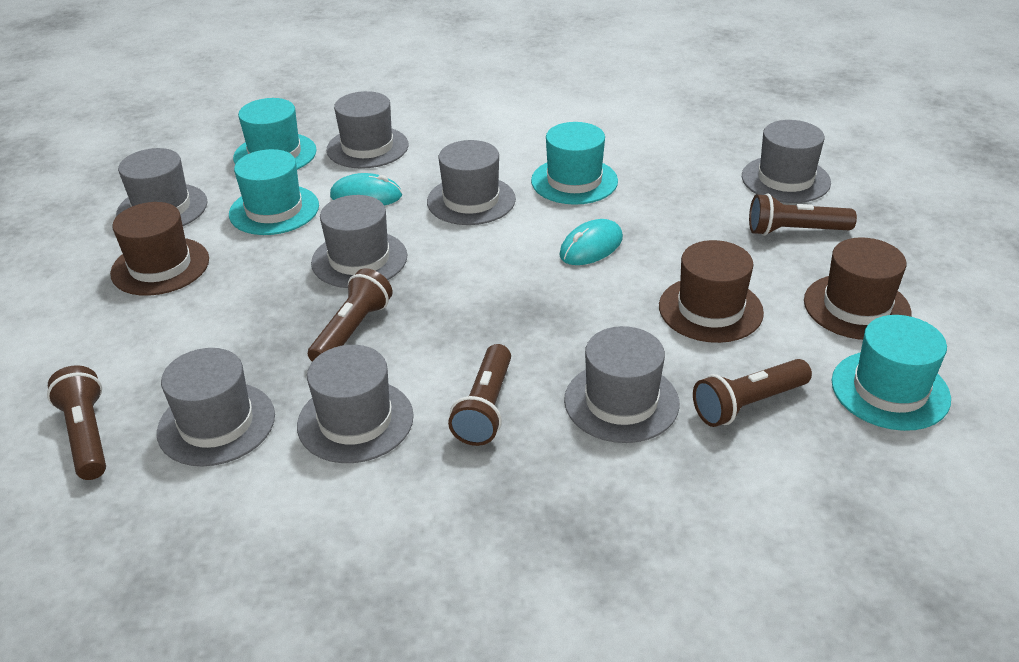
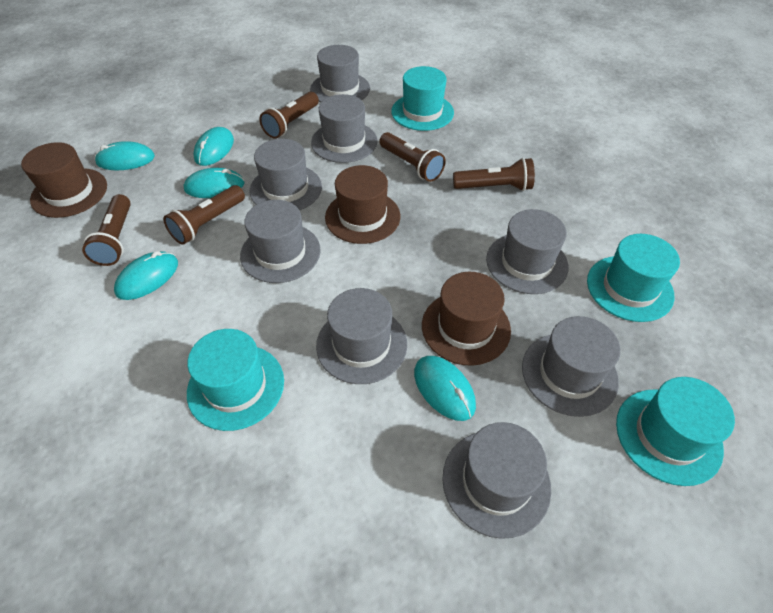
turquoise mouse: [330,173,402,205] [559,219,623,265] = 2 -> [95,141,155,170] [114,251,178,300] [184,168,245,198] [193,127,234,166] [414,356,476,421] = 5

